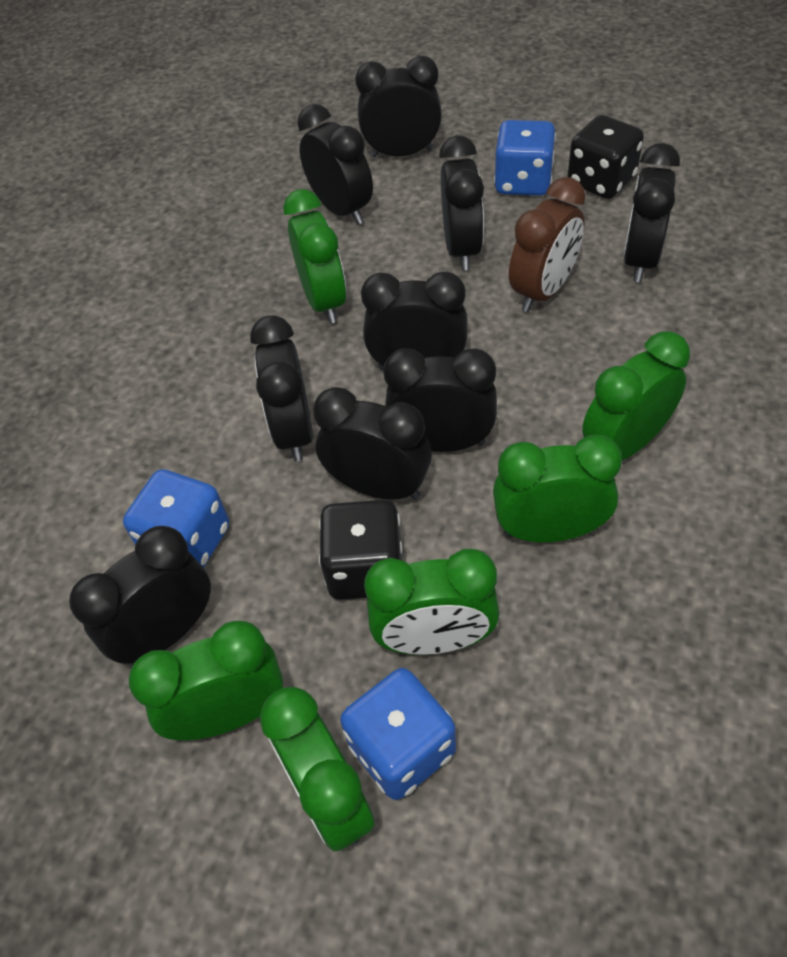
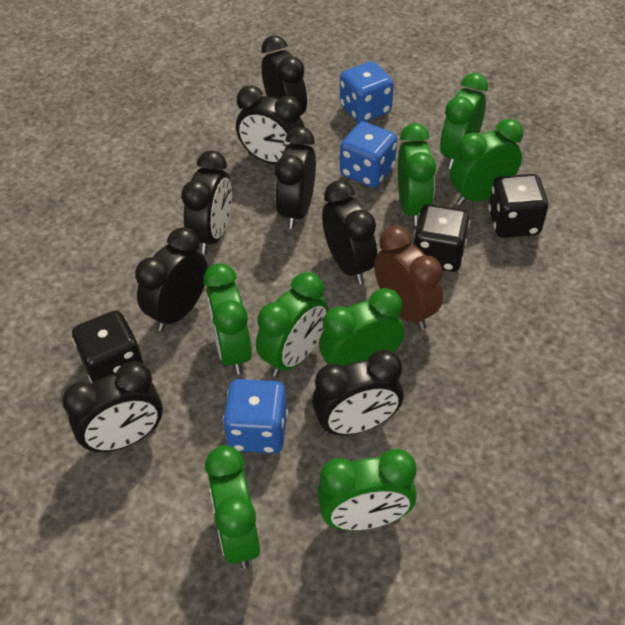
black clock: [69,526,211,665] [250,315,313,462] [297,104,373,225] [313,387,432,500] [355,56,442,158] [361,272,468,370] [383,348,497,452] [439,135,484,270] [623,143,680,282] = 9 -> [62,361,163,453] [135,227,208,331] [181,151,232,254] [236,86,305,164] [261,35,307,115] [275,127,316,229] [312,350,404,435] [322,180,377,284] = 8
black dice: [319,500,402,600] [568,115,644,199] = 2 -> [72,310,143,383] [414,204,470,272] [488,174,548,238] = 3
green clock: [129,621,284,740] [260,686,375,852] [283,189,346,324] [364,549,500,655] [493,435,622,543] [582,331,690,460] = 6 -> [203,263,252,375] [205,445,260,569] [256,272,328,377] [317,449,417,531] [319,288,404,366] [398,123,436,226] [440,73,488,169] [450,119,523,206] = 8

